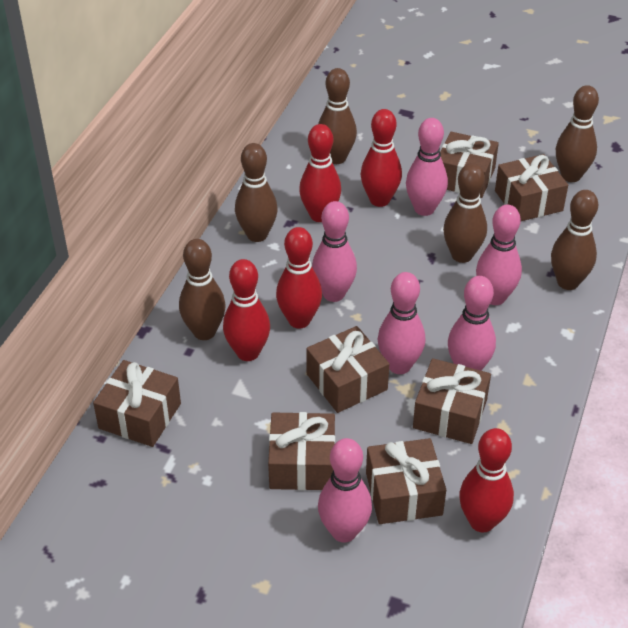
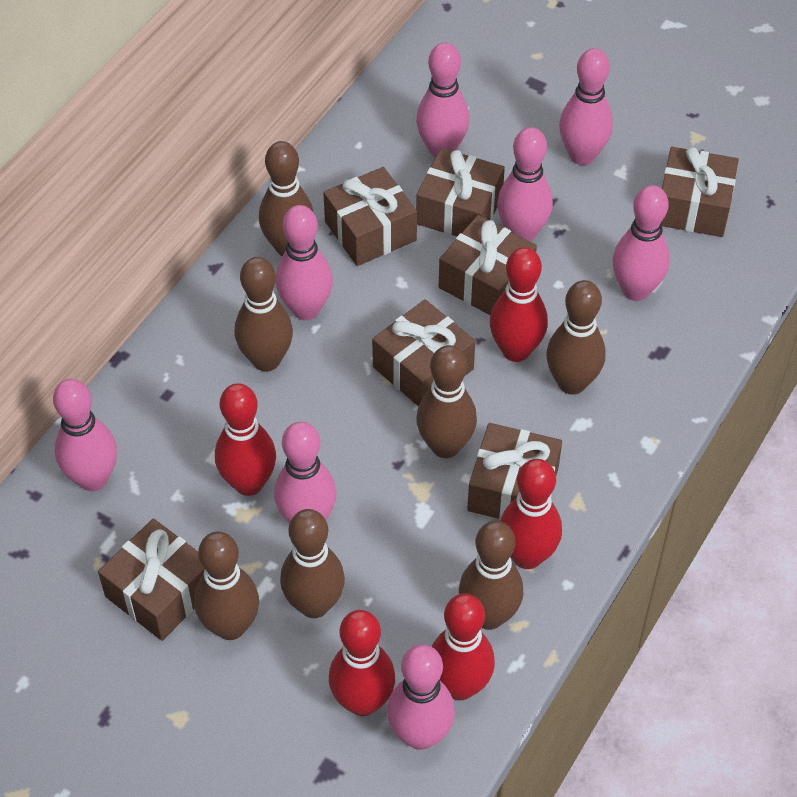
brown bowling pin: [179,239,226,340] [235,143,278,242] [318,68,357,164] [443,163,487,263] [551,190,598,290] [556,85,599,182] = 6 -> [194,531,259,640] [235,257,293,371] [259,141,314,256] [280,509,345,618] [416,345,477,458] [459,521,524,630] [546,280,606,395] = 7
pink bowling pin: [312,201,357,302] [318,438,372,543] [378,272,425,374] [406,118,448,216] [448,276,496,371] [476,205,522,305] = 6 -> [53,379,117,491] [274,422,337,523] [276,205,333,320] [387,644,455,750] [416,42,469,158] [497,127,553,242] [559,48,613,165] [612,185,670,301] = 8

